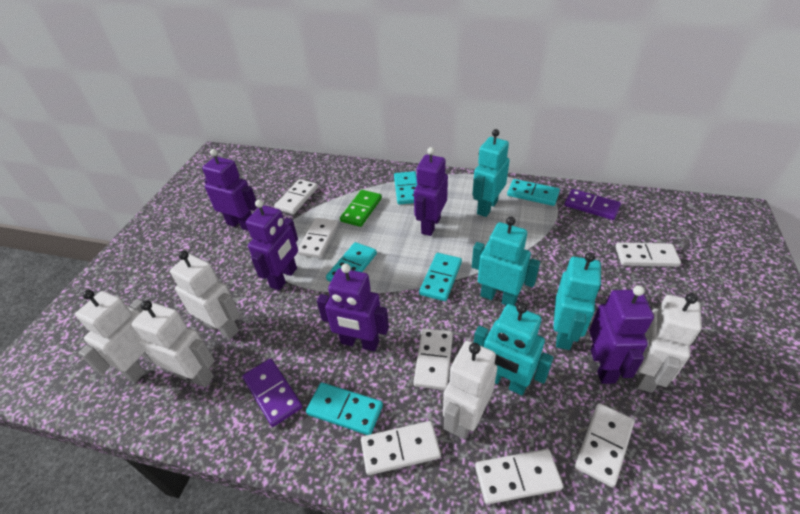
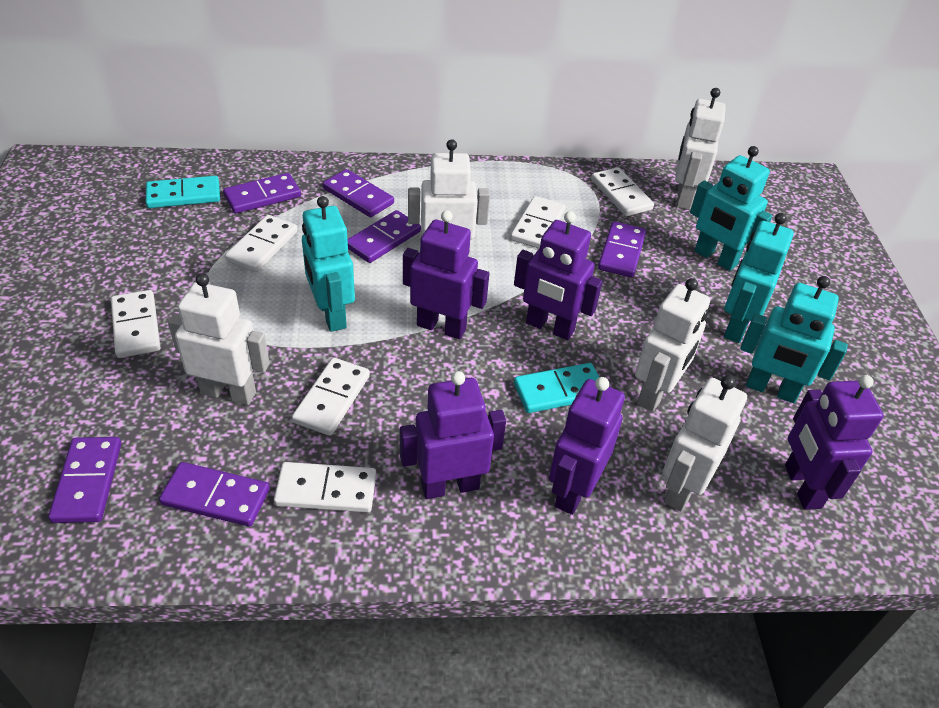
green domino: [340,190,382,227] = 1 -> none = 0
purple domino: [242,359,302,427] [564,189,621,220] = 2 -> [48,437,121,523] [159,462,270,527] [223,173,301,213] [323,169,394,217] [347,210,421,263] [598,221,646,278] = 6
turquoise domino: [306,382,383,435] [326,242,377,282] [394,171,417,205] [419,253,462,301] [507,179,560,206] = 5 -> [146,176,220,208] [514,363,599,413] = 2
white domino: [274,179,318,214] [298,218,338,258] [361,421,441,475] [413,328,453,390] [475,449,563,504] [575,403,634,487] [616,242,681,267] = 7 -> [111,290,160,358] [225,215,298,272] [274,462,376,512] [292,358,370,436] [510,196,565,249] [591,167,654,216] = 6

